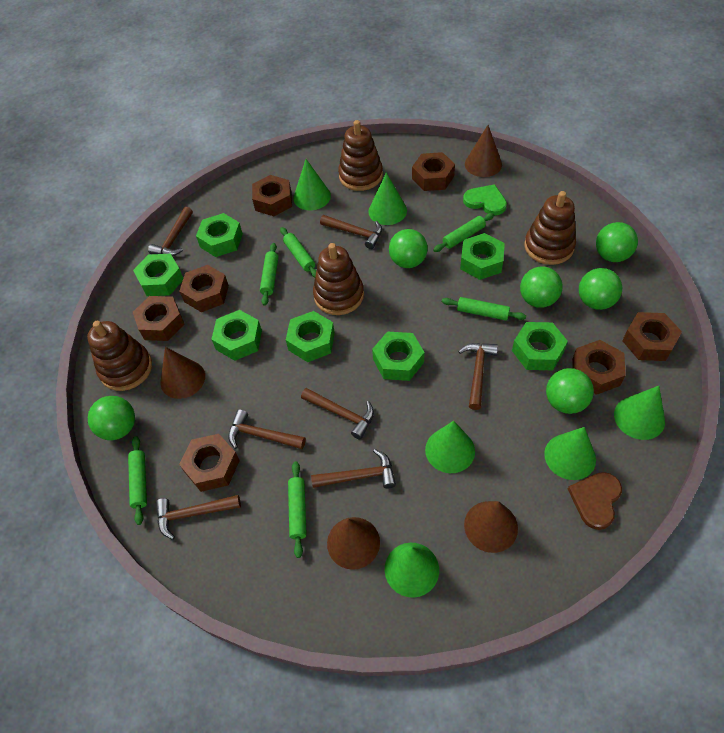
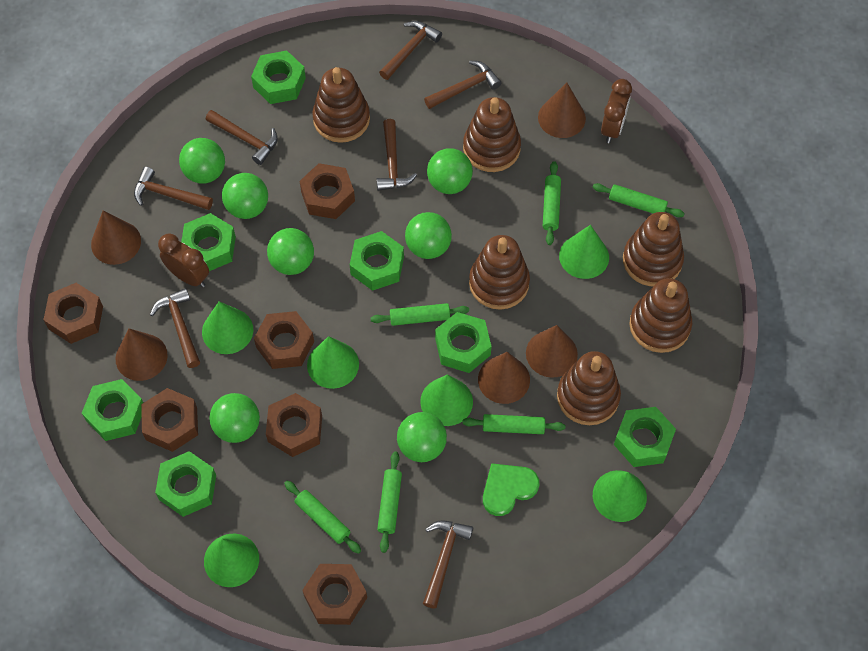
brown clock: none = 0 -> [158,234,209,287] [601,79,632,143] = 2
brown cone: [160,347,205,399] [327,517,380,570] [464,501,518,553] [465,125,502,177] = 4 -> [91,211,141,265] [115,328,168,381] [478,352,530,404] [526,325,578,378] [538,82,586,138] = 5
brown heart: [568,472,622,530] = 1 -> none = 0
brown nut: [133,296,185,341] [179,265,229,312] [179,434,240,492] [252,175,292,216] [412,152,455,191] [572,340,626,395] [622,312,682,361] = 7 -> [43,283,103,344] [141,388,198,452] [254,311,314,369] [266,393,322,457] [299,163,355,219] [302,564,367,625] = 6
brown stacking toy: [87,321,152,391] [313,243,364,315] [338,120,383,191] [524,191,576,265] = 4 -> [312,67,370,143] [463,97,521,172] [469,235,530,310] [557,351,621,425] [623,212,684,286] [629,278,692,353] = 6
green ball: [88,396,135,440] [389,229,428,268] [520,267,563,308] [546,368,594,414] [579,268,622,310] [596,222,638,262] = 6 -> [179,138,225,184] [209,393,260,443] [222,173,268,219] [267,228,314,275] [397,412,447,462] [405,212,452,259] [427,148,473,194] = 7

